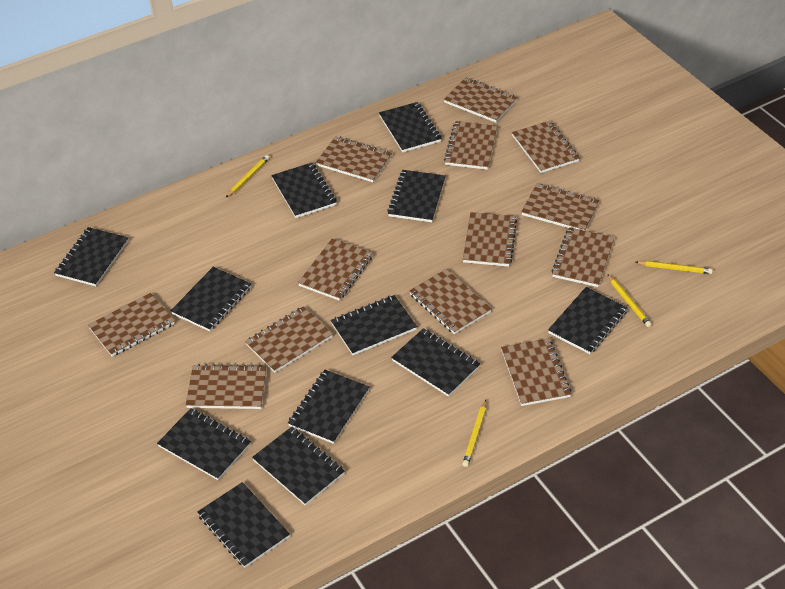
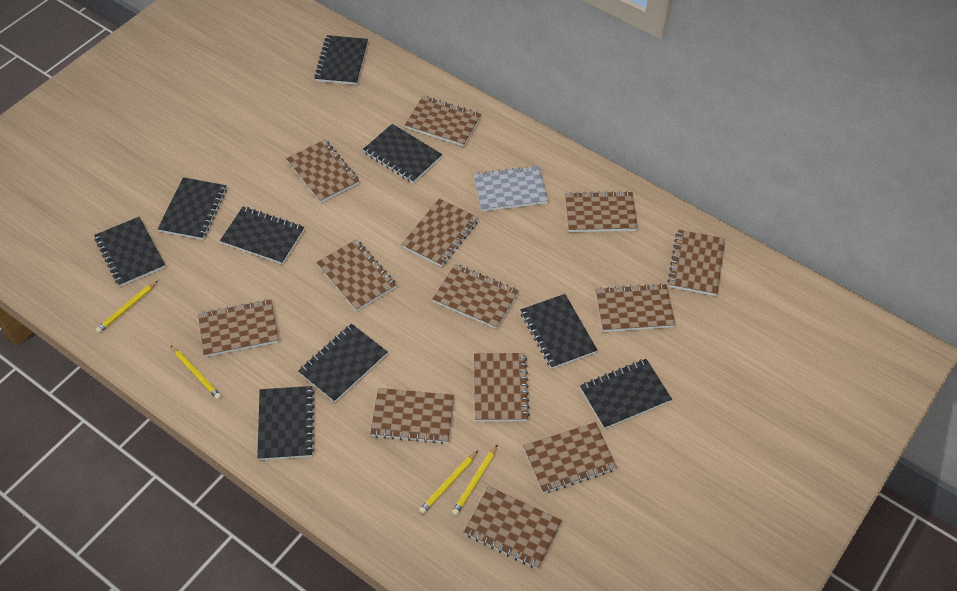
black notebook: [54,227,129,286] [157,408,251,480] [171,267,251,332] [197,482,290,568] [252,427,345,506] [271,163,337,218] [288,370,369,444] [331,295,417,355] [379,102,442,152] [387,170,445,222] [391,328,480,397] [548,287,628,354] = 12 -> [94,217,165,287] [158,177,227,240] [220,207,304,264] [257,386,314,460] [298,324,388,402] [314,35,368,85] [363,124,442,183] [520,294,597,369] [580,359,672,429] = 9
grey notebook: none = 0 -> [473,165,548,211] = 1

